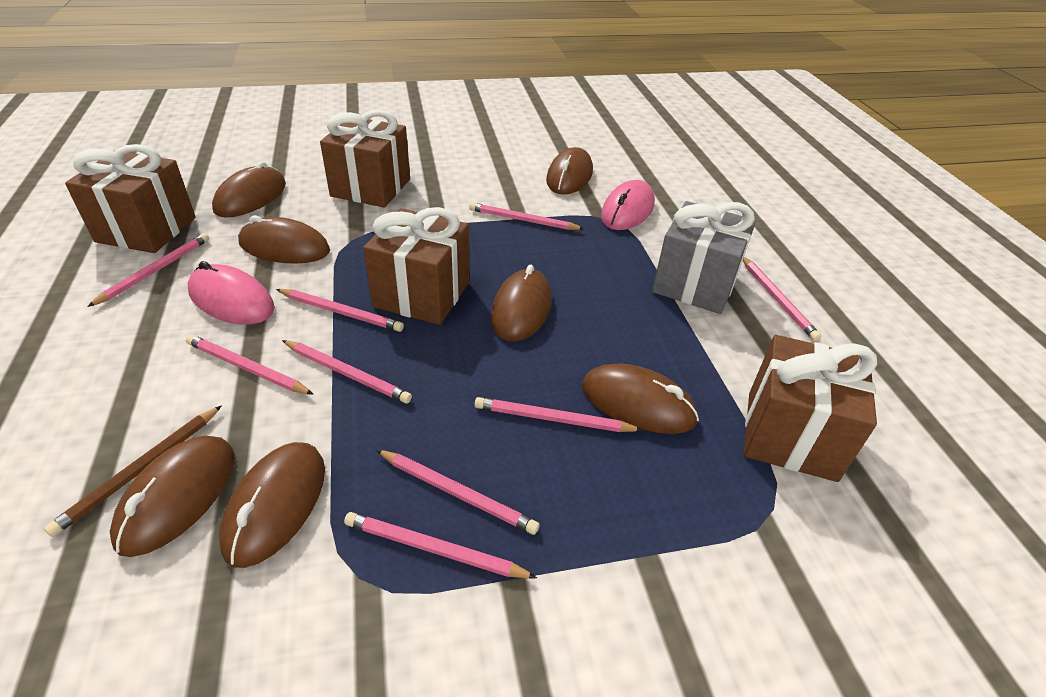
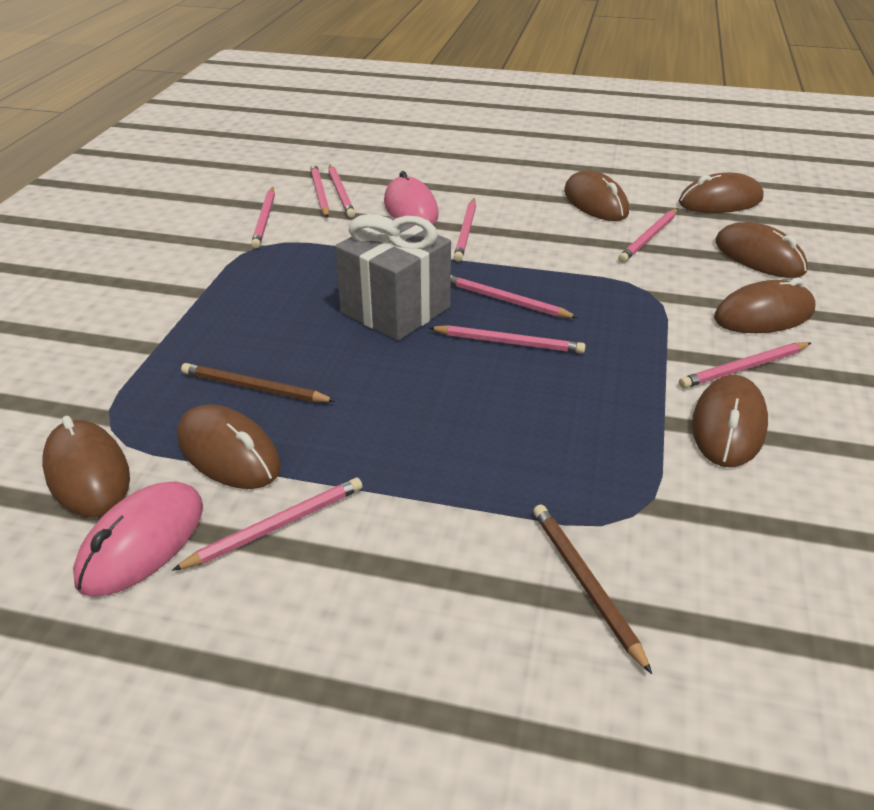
brown gift: [65,144,196,253] [320,110,410,207] [363,207,470,325] [744,335,877,482] = 4 -> none = 0
brown pencil: [44,405,222,537] = 1 -> [181,363,335,402] [533,504,652,674] = 2

